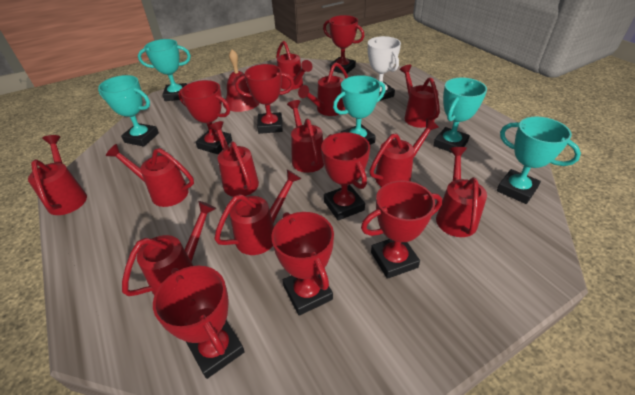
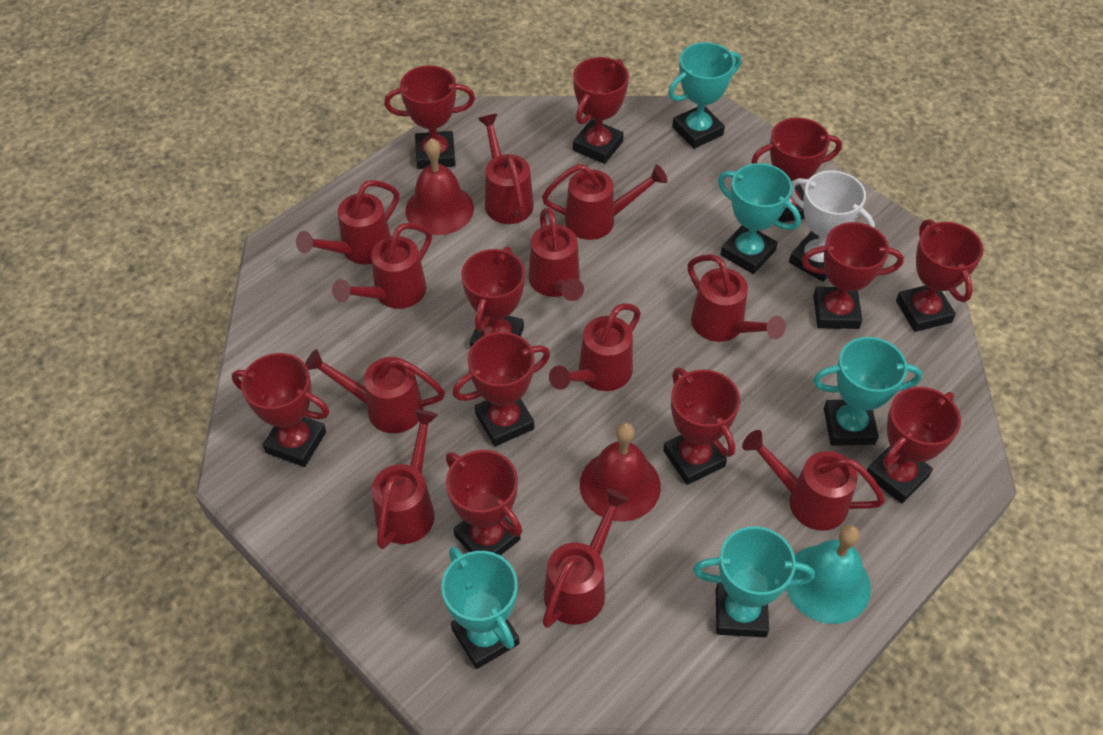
red bell: [223,49,260,112] = 1 -> [405,138,474,235] [580,422,661,522] = 2
red trophy: [153,266,245,379] [178,80,232,154] [235,64,294,134] [271,212,334,316] [321,132,370,221] [323,15,364,73] [361,181,442,279] = 7 -> [232,353,330,467] [384,66,475,169] [446,450,522,556] [452,332,550,446] [461,246,525,348] [573,57,629,164] [663,368,740,485] [751,117,842,222] [801,222,904,329] [867,387,961,504] [896,219,983,332] = 11
turquoise bell: none = 0 -> [786,525,871,624] = 1

